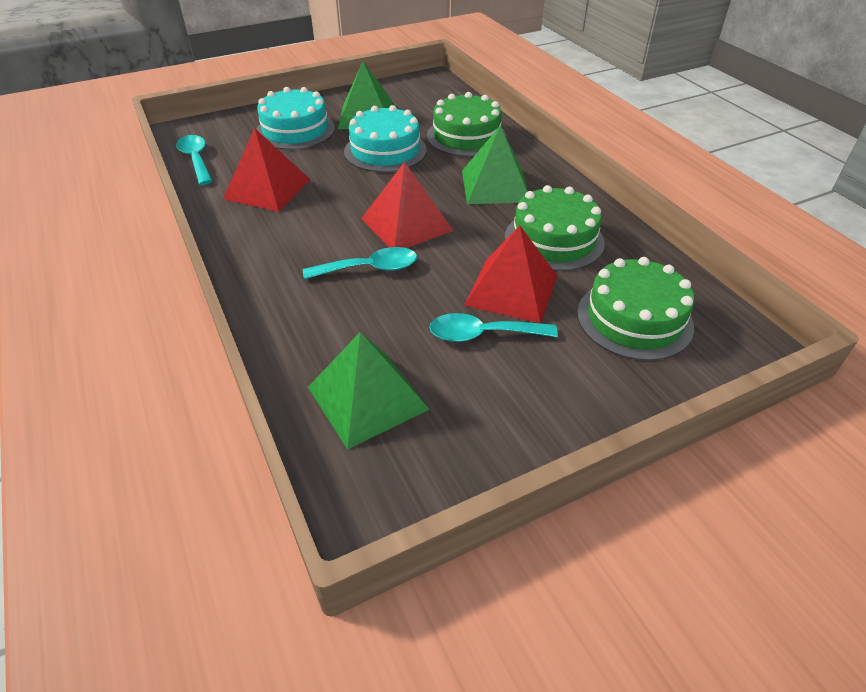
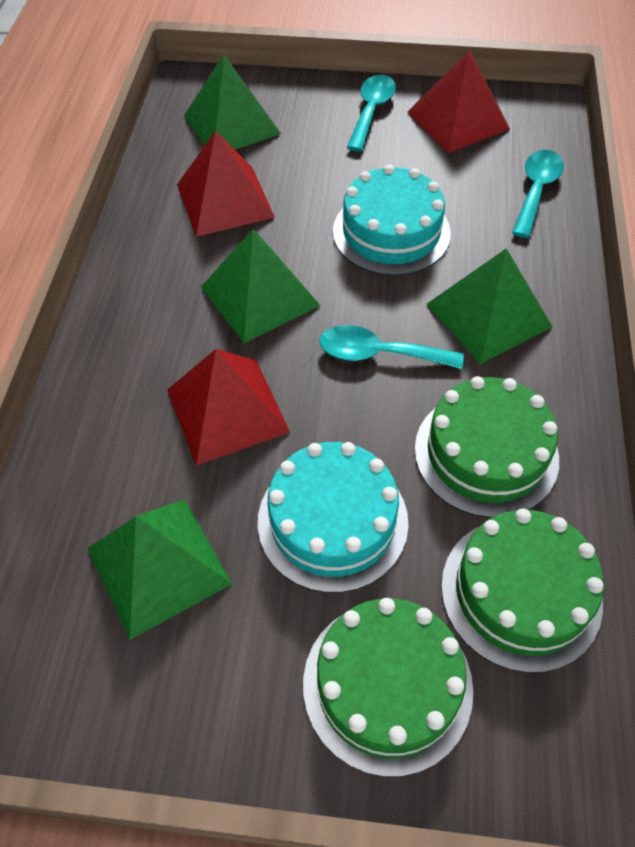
green pyramid: [308,332,430,449] [338,61,395,129] [462,125,528,204] = 3 -> [87,499,232,640] [184,54,281,150] [201,229,321,343] [427,248,553,364] = 4

